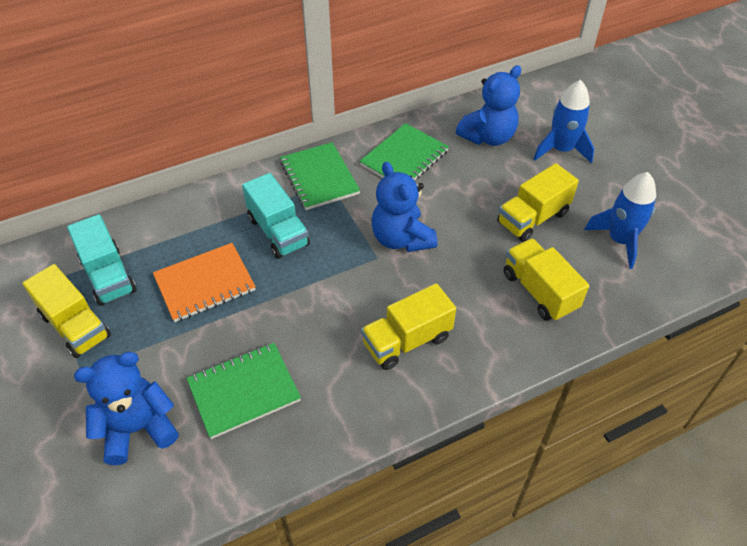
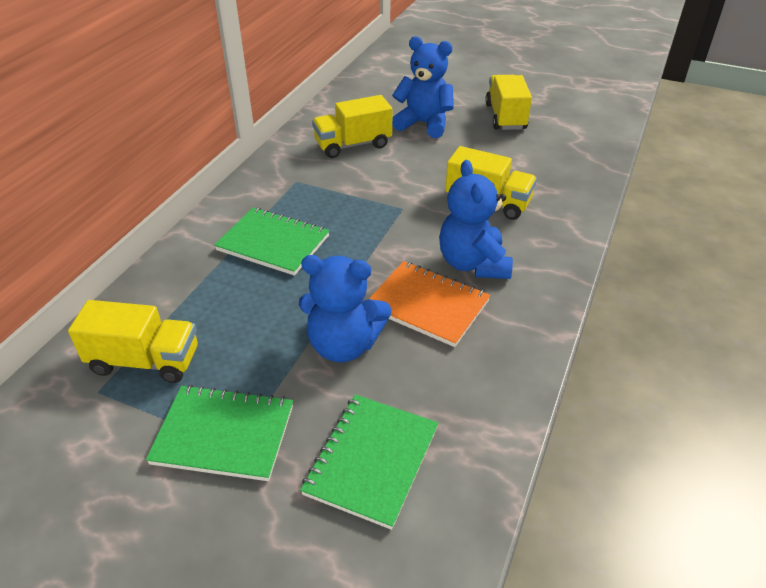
blue rocket: [534,80,594,163] [584,172,656,269] = 2 -> none = 0
turquoise truck: [67,214,137,306] [242,173,310,259] = 2 -> none = 0

